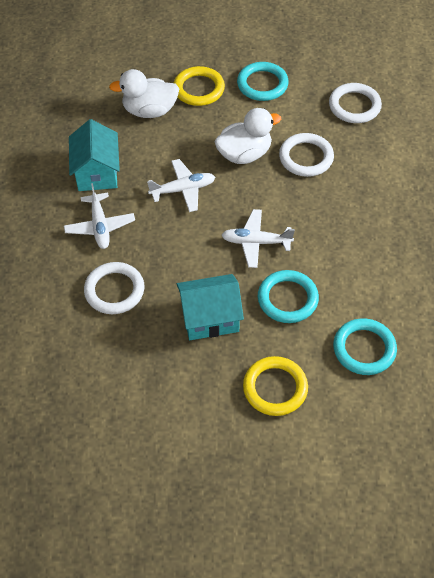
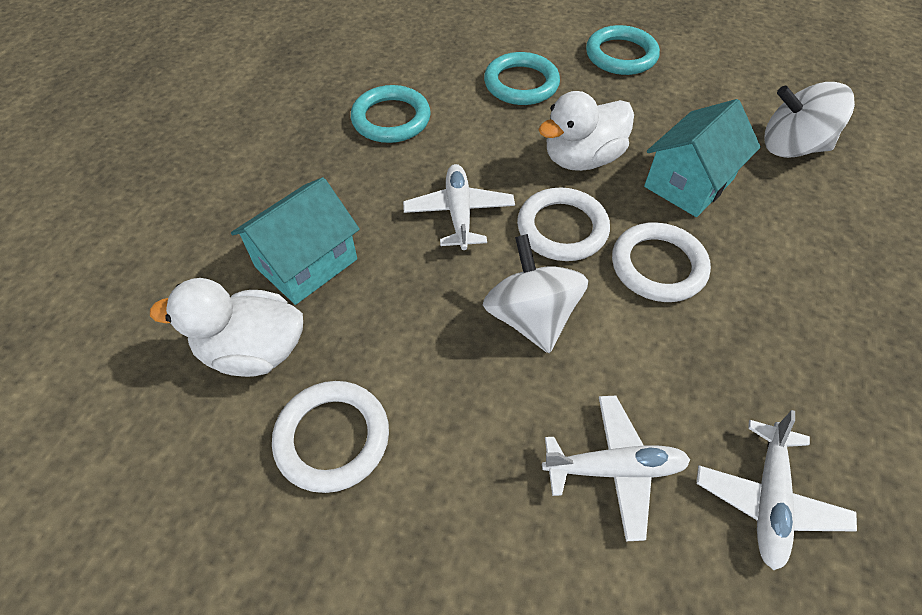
white spinning top: none = 0 -> [483,234,589,353] [765,82,855,158] = 2
yellow ring: [174,66,225,106] [243,356,308,416] = 2 -> none = 0

